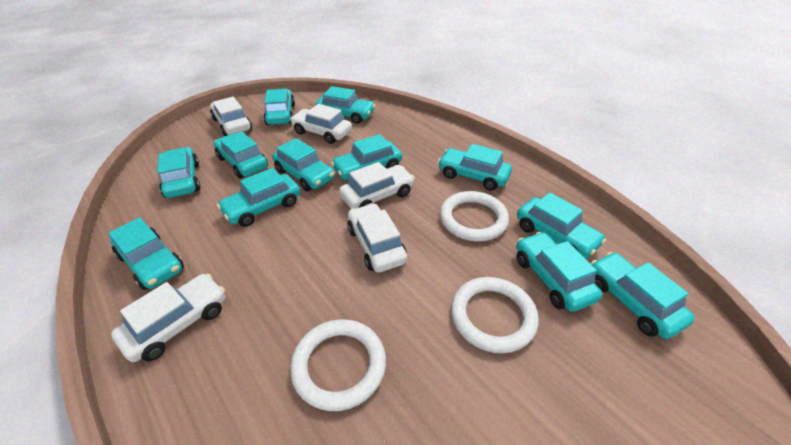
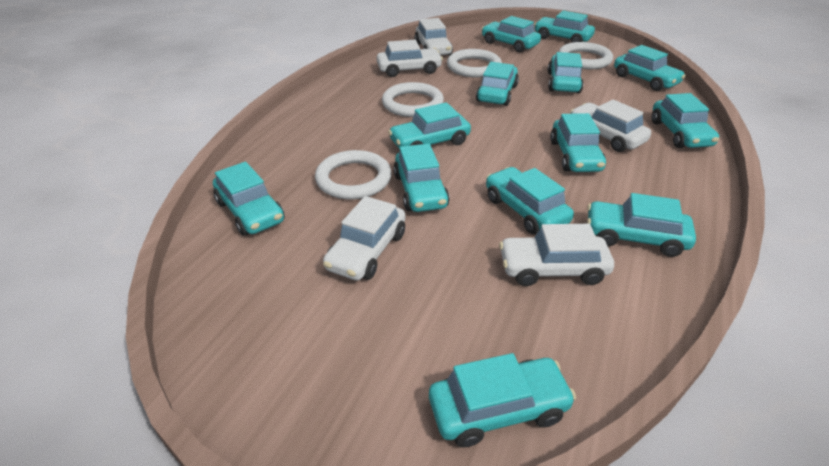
turquoise car: [109,217,184,290] [157,147,200,198] [213,132,268,178] [217,168,300,227] [264,89,295,125] [272,138,335,191] [315,86,375,124] [331,134,402,180] [438,144,512,191] [516,232,602,312] [517,193,606,259] [590,252,695,339] = 12 -> [213,162,285,236] [388,102,471,148] [393,144,450,212] [429,353,576,448] [476,62,519,106] [482,16,541,52] [486,167,574,234] [534,10,595,43] [548,52,584,93] [550,113,606,172] [587,193,696,257] [614,45,686,91] [651,93,719,148] = 13
white ring: [290,319,386,411] [440,191,509,242] [451,277,539,353] = 3 -> [315,150,392,200] [382,82,444,117] [447,49,502,78] [558,42,613,69] = 4

